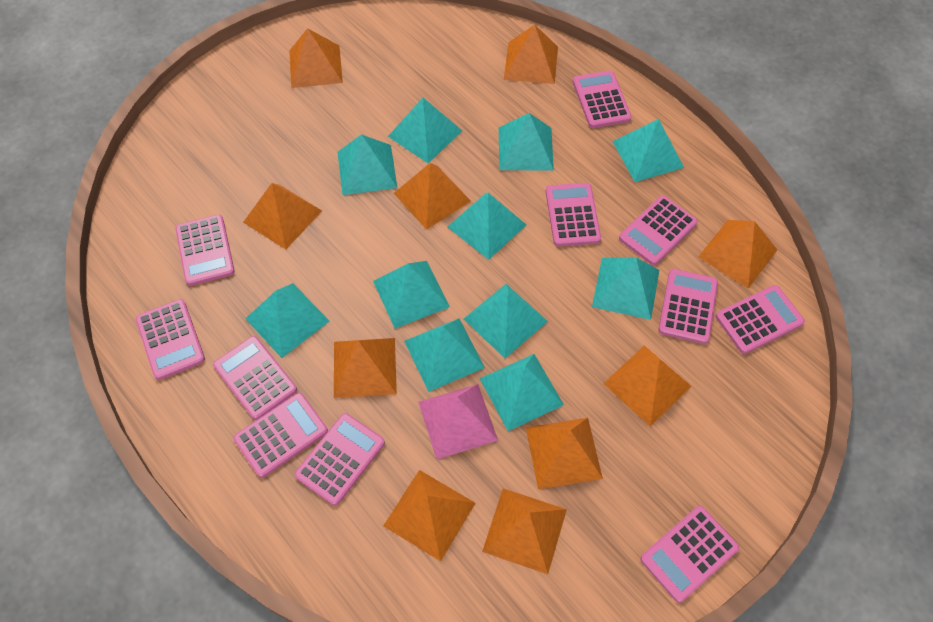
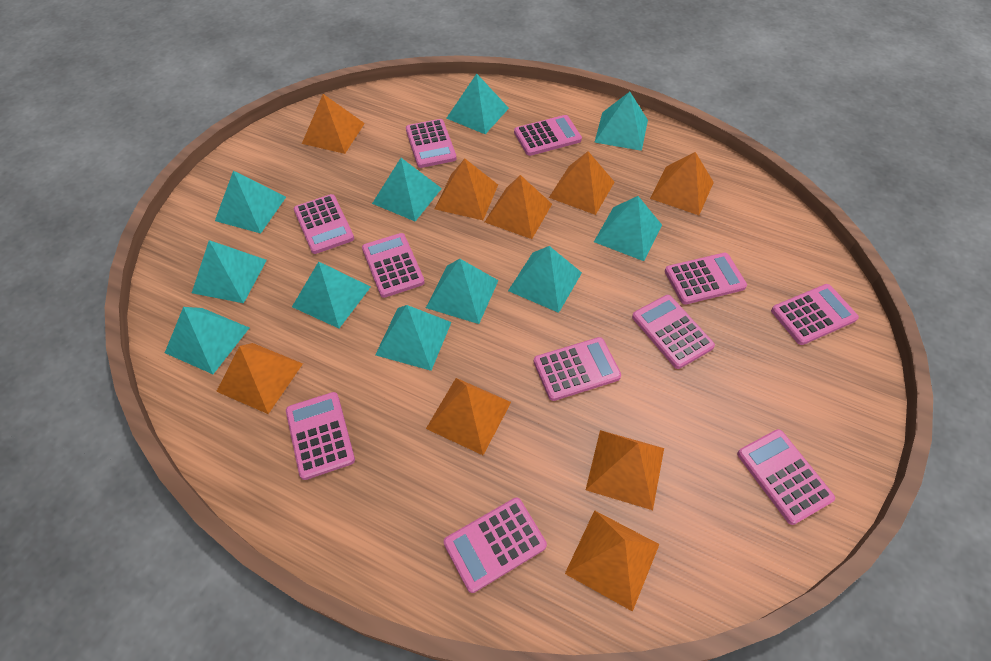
orange pyramid: [243,183,322,249] [289,28,343,88] [334,338,397,398] [383,470,475,561] [394,163,471,230] [482,488,567,574] [504,25,558,84] [525,418,603,489] [603,345,691,427] [698,220,777,288] = 10 -> [216,343,303,414] [302,94,365,154] [426,378,511,455] [435,158,498,220] [485,175,552,239] [549,151,614,215] [565,510,660,612] [586,430,664,510] [650,152,714,215] = 9
pink pyramid: [418,384,498,459] = 1 -> none = 0

